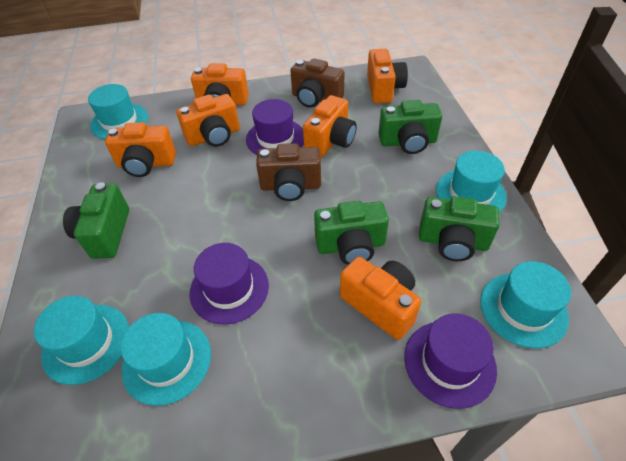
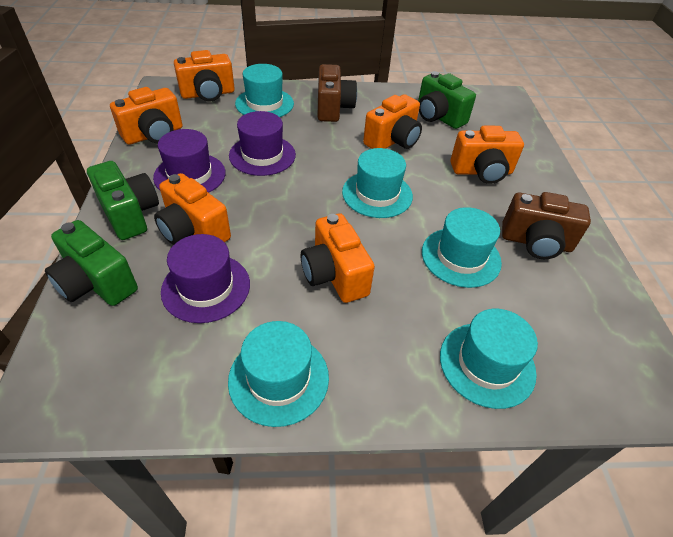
green camera: [63,182,129,259] [314,201,389,265] [378,100,442,154] [419,196,500,261] = 4 -> [45,220,138,306] [87,161,159,240] [418,71,476,129] = 3

